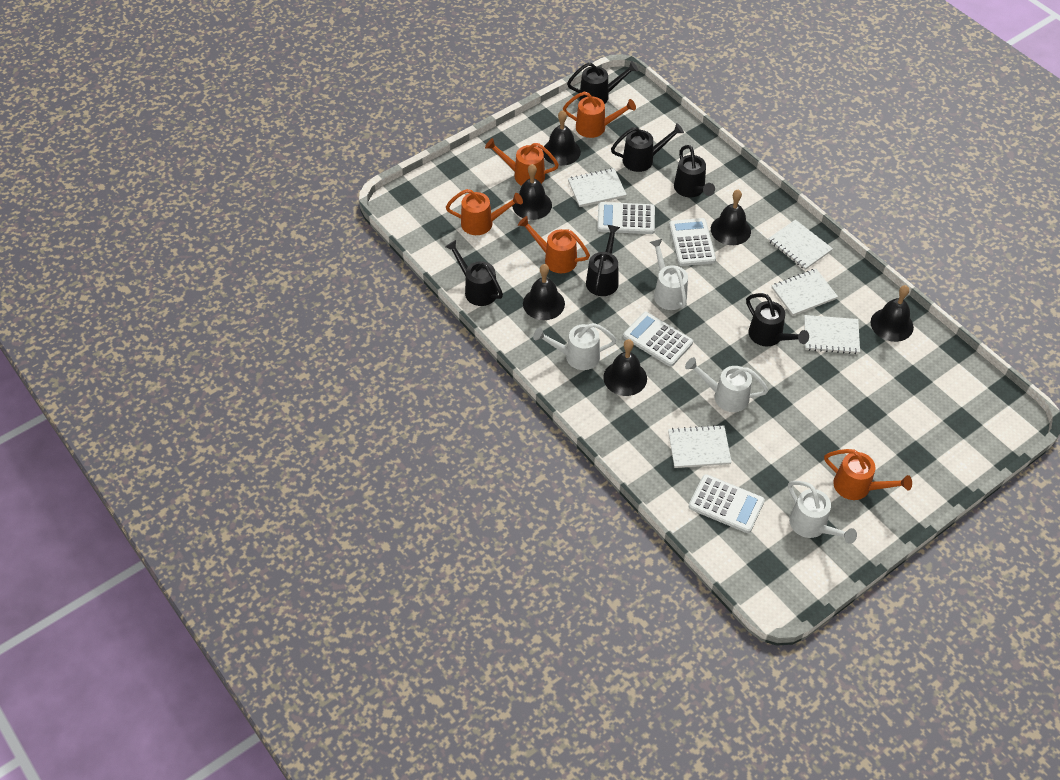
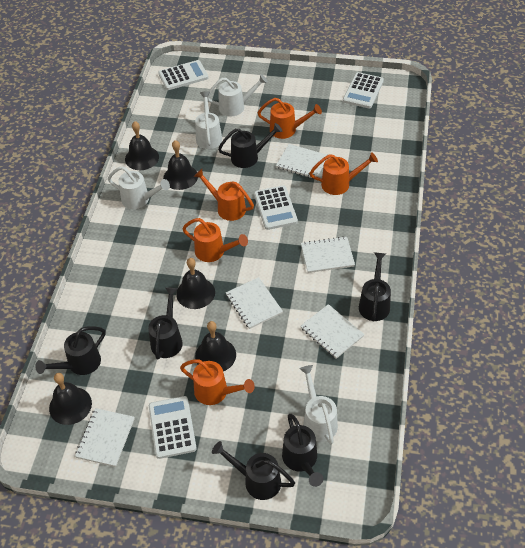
black bell: [512,164,552,220] [523,264,565,320] [542,110,581,166] [603,339,647,396] [711,190,751,245] [871,285,914,342] = 6 -> [49,373,92,425] [125,121,159,170] [163,140,198,190] [176,258,215,309] [195,321,236,371] = 5

